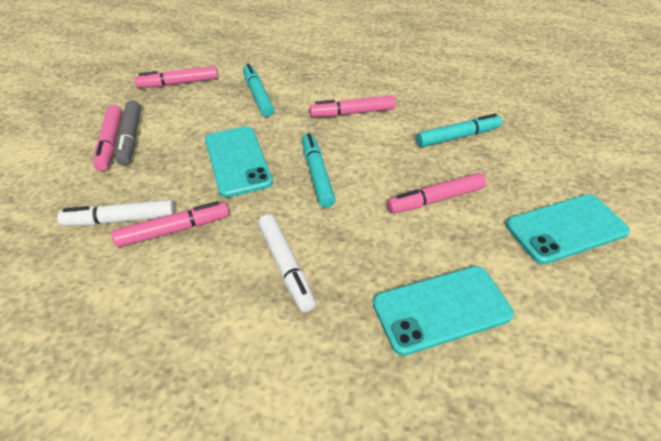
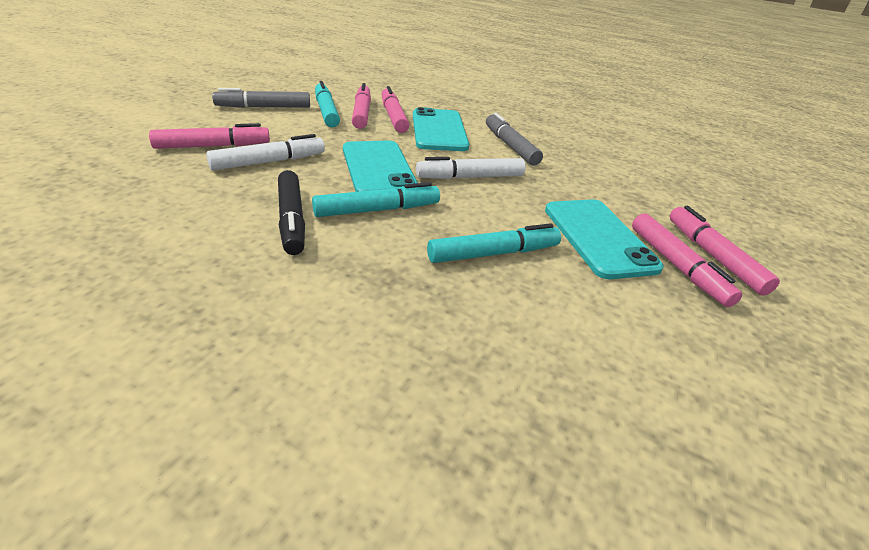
black marker: none = 0 -> [278,170,305,255] = 1
grey marker: [115,100,141,165] = 1 -> [212,88,310,108] [486,112,543,166] = 2

